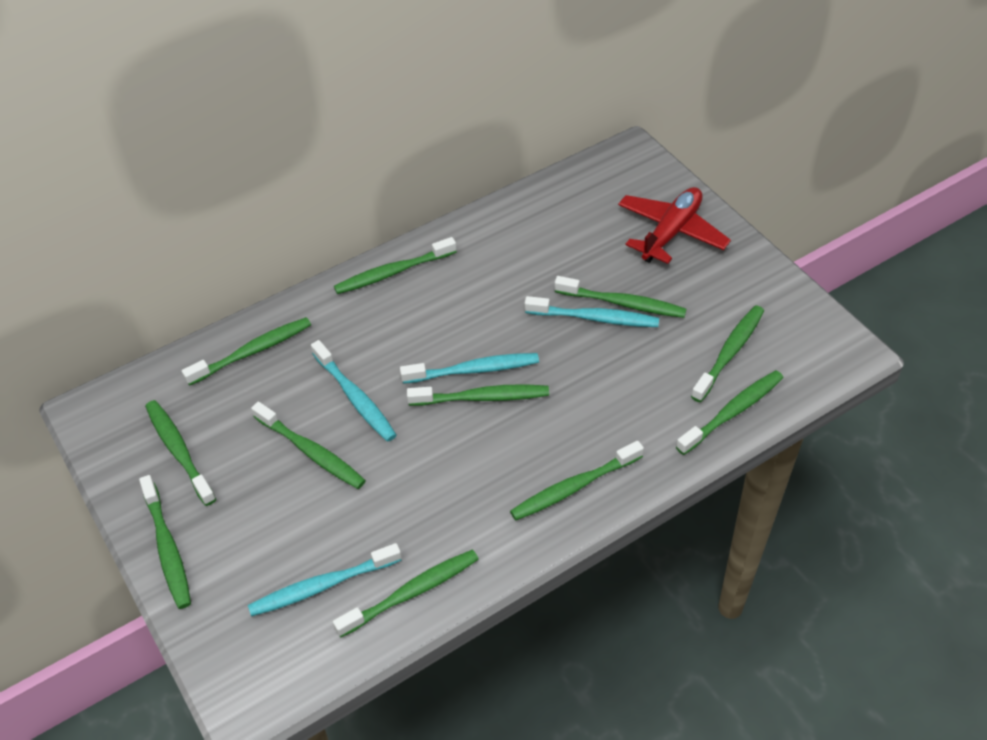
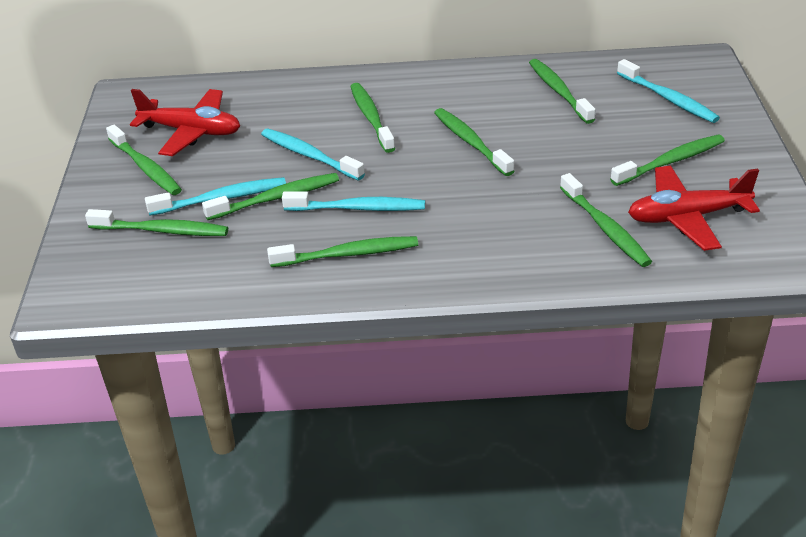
green toothbrush: [139,475,191,609] [145,400,216,506] [182,317,311,386] [251,402,366,489] [333,549,479,637] [334,237,457,294] [407,384,549,406] [510,441,644,520] [555,276,686,318] [676,370,783,455] [691,305,764,402] = 11 -> [85,209,228,236] [106,125,182,195] [202,173,339,220] [267,236,418,267] [350,83,395,153] [434,108,514,176] [529,59,595,124] [560,173,652,267] [610,135,725,186] = 9
red plane: [618,187,731,264] = 1 -> [130,89,240,156] [628,166,760,251] = 2

